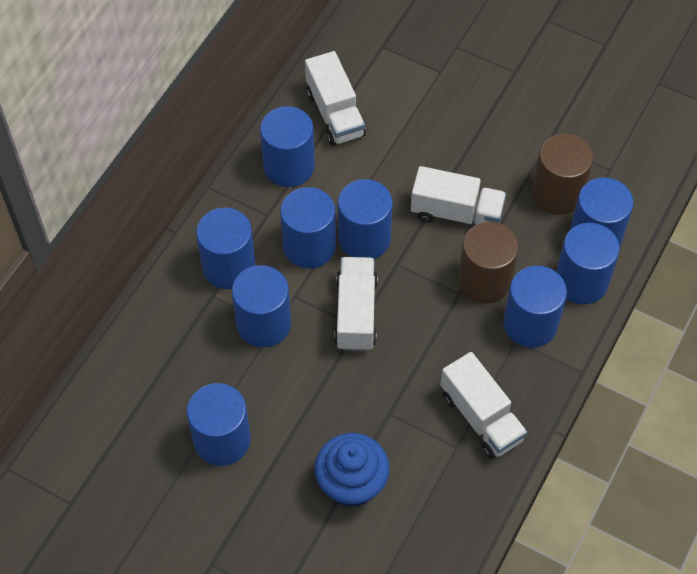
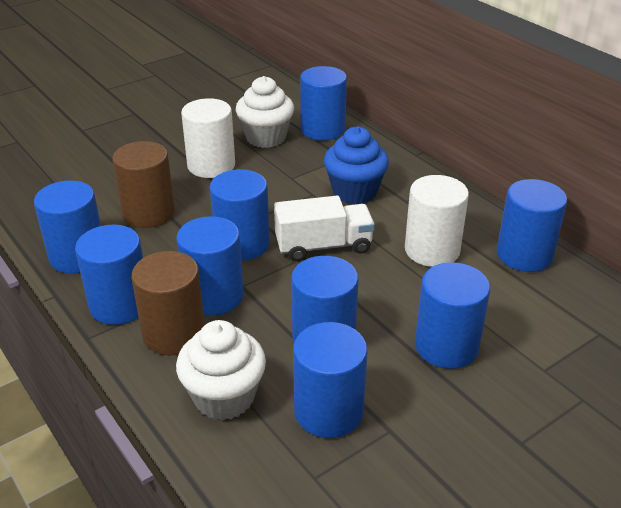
white cupcake: none = 0 -> [176,320,266,420] [236,76,294,148] = 2
white cylinder: none = 0 -> [181,98,235,178] [405,175,469,267] = 2
white truck: [305,51,366,146] [334,257,378,351] [411,166,506,225] [440,352,527,459] = 4 -> [274,196,375,261] = 1

